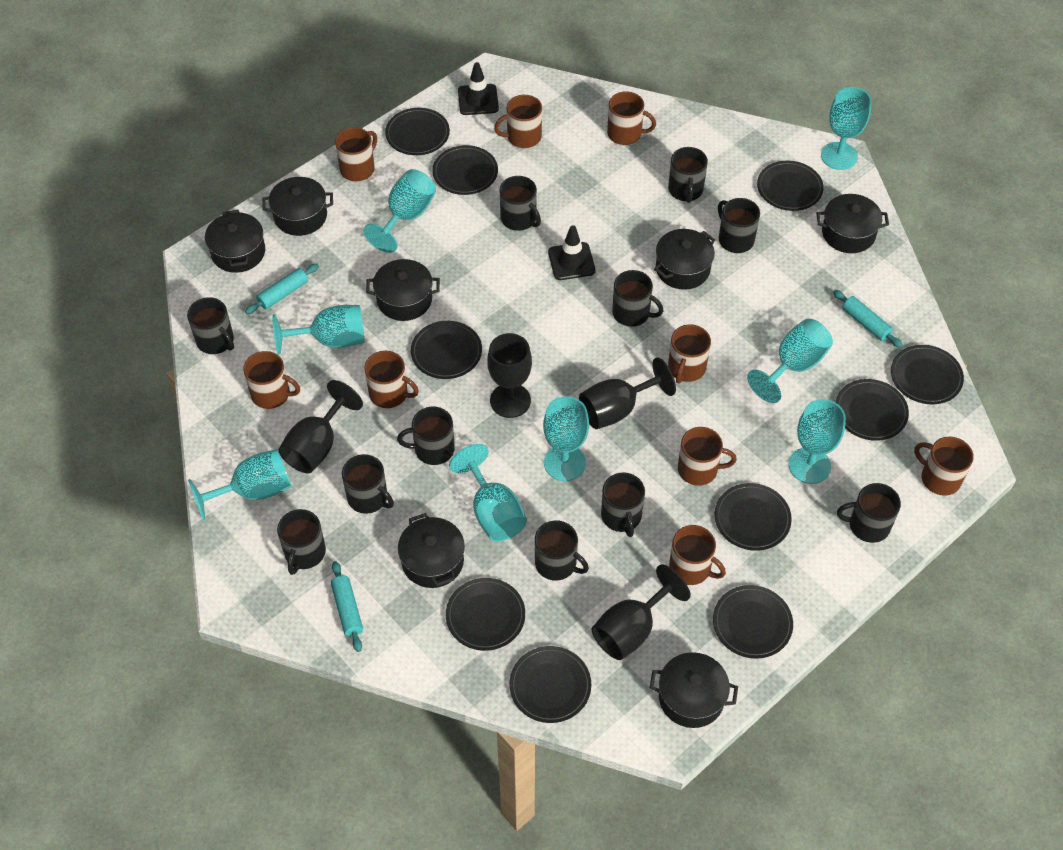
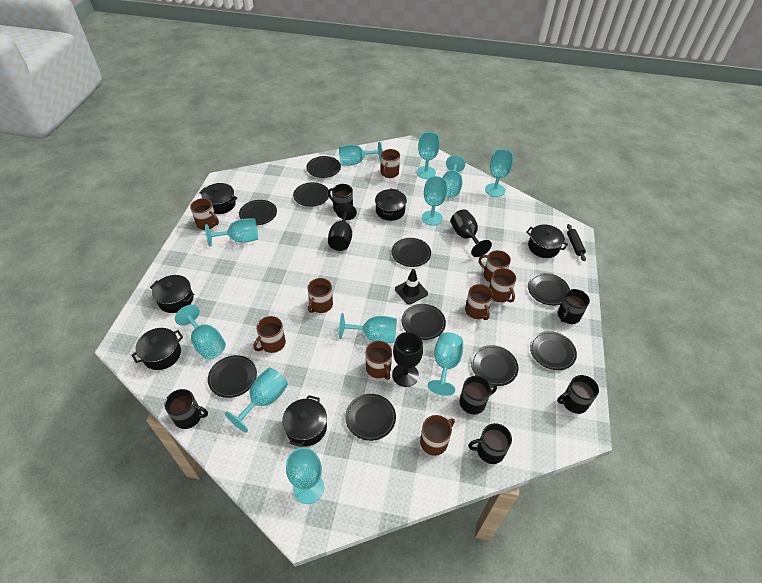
black goblet: [279,380,363,473] [487,333,532,418] [579,357,676,429] [592,565,691,660] = 4 -> [328,203,357,251] [392,332,423,387] [450,209,492,257] = 3
black mug: [187,297,234,354] [277,509,326,575] [342,454,394,514] [397,407,455,465] [500,176,541,231] [535,520,589,581] [601,472,645,537] [612,270,663,327] [668,147,708,203] [718,198,760,253] [837,483,901,543] = 11 -> [164,389,208,429] [328,184,353,212] [460,376,497,414] [468,423,512,464] [557,375,599,414] [558,289,590,324] = 6
black pot: [205,210,265,273] [262,177,333,236] [366,259,440,321] [398,513,465,588] [650,652,738,728] [654,229,715,290] [816,194,889,253] = 7 -> [131,328,183,370] [150,275,194,313] [199,183,237,214] [282,395,327,447] [375,188,407,221] [526,225,568,258] = 6
black rolling pin: none = 0 -> [567,224,586,261] = 1
black traffic cone: [458,62,499,115] [548,225,596,280] = 2 -> [395,269,428,305] = 1
turquoise goblet: [188,449,291,521] [273,305,365,354] [363,169,436,253] [449,444,527,542] [543,396,589,481] [747,319,833,403] [789,399,846,484] [821,87,872,170] = 8 -> [175,305,226,359] [205,219,258,247] [225,368,288,433] [286,447,324,504] [339,142,383,166] [339,313,397,343] [416,132,440,179] [422,176,447,226] [428,333,463,396] [443,155,465,197] [485,149,514,197] = 11
turquoise rolling pin: [245,263,319,314] [331,561,363,652] [833,290,903,348] = 3 -> none = 0

